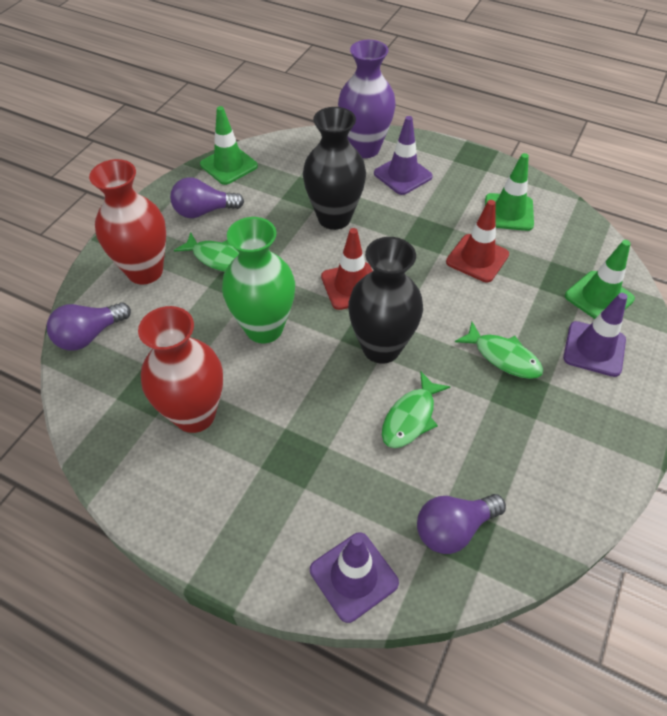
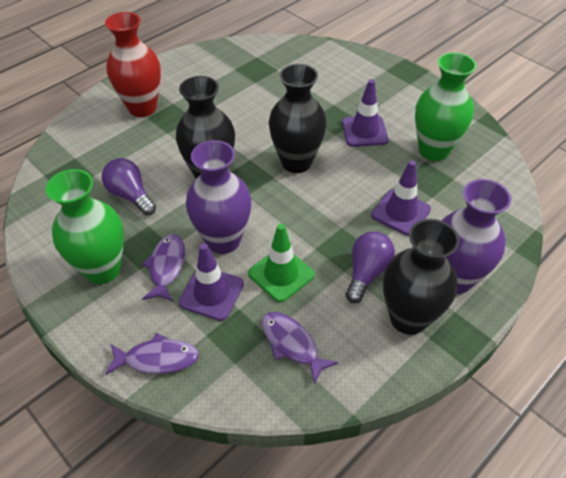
black vase: [303,107,366,230] [348,237,423,364] = 2 -> [176,76,235,178] [269,64,327,173] [383,219,459,335] = 3
green fish: [174,232,239,272] [382,371,450,448] [455,322,543,379] = 3 -> none = 0
green traffic cone: [200,106,258,185] [485,153,534,231] [565,240,635,319] = 3 -> [248,224,315,302] = 1
green vase: [222,217,295,343] = 1 -> [45,169,124,284] [415,52,476,161] = 2
purple fish: none = 0 -> [106,333,199,375] [142,234,185,302] [262,312,338,384] = 3
purple light bulb: [47,302,131,351] [170,177,244,218] [417,494,506,554] = 3 -> [102,158,156,216] [345,231,395,303] = 2
purple vase: [338,40,396,158] = 1 -> [186,140,251,254] [442,179,511,294] = 2
red traffic cone: [321,228,373,310] [446,200,509,282] = 2 -> none = 0
red vase: [89,159,166,284] [138,306,223,433] = 2 -> [105,12,161,117] = 1

